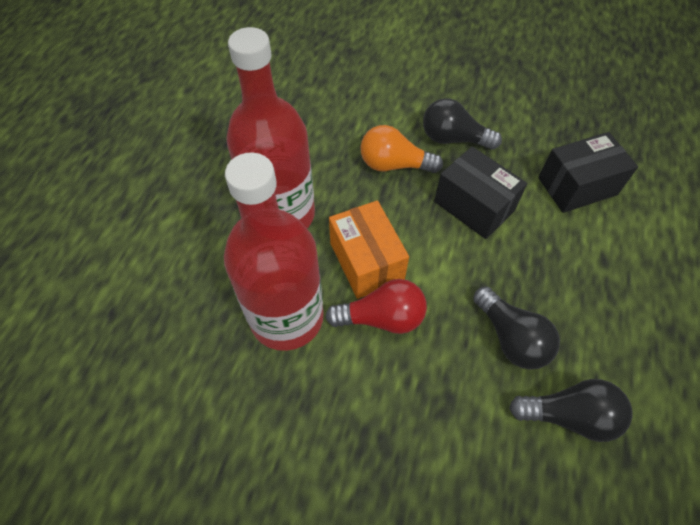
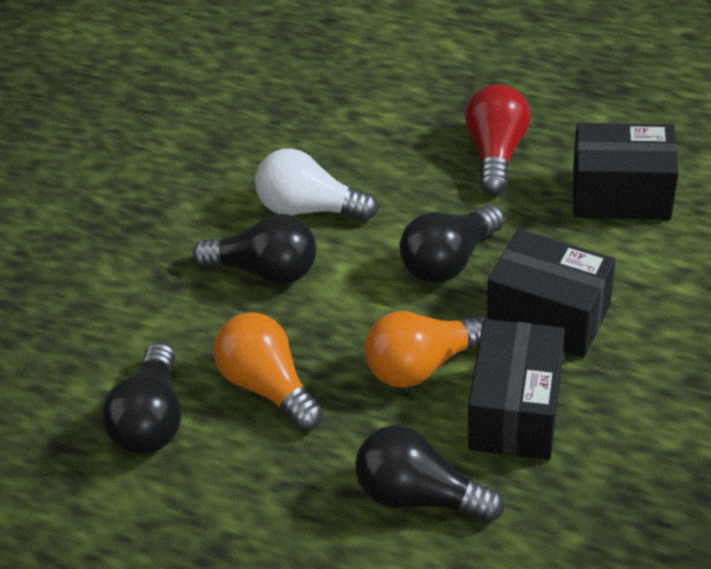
black box: [434,147,527,239] [538,132,638,213] = 2 -> [468,319,565,460] [487,229,616,358] [573,123,679,220] = 3
black light bulb: [423,98,502,150] [473,287,560,369] [509,379,633,442] = 3 -> [102,343,181,454] [193,214,316,285] [355,425,504,523] [399,204,505,283] = 4
orange box: [329,200,409,299] = 1 -> none = 0
orange light bulb: [360,125,443,173] = 1 -> [214,312,323,431] [364,311,488,387] = 2
red bottle: [224,152,324,351] [226,27,315,228] = 2 -> none = 0
white light bulb: none = 0 -> [255,148,378,221] = 1

